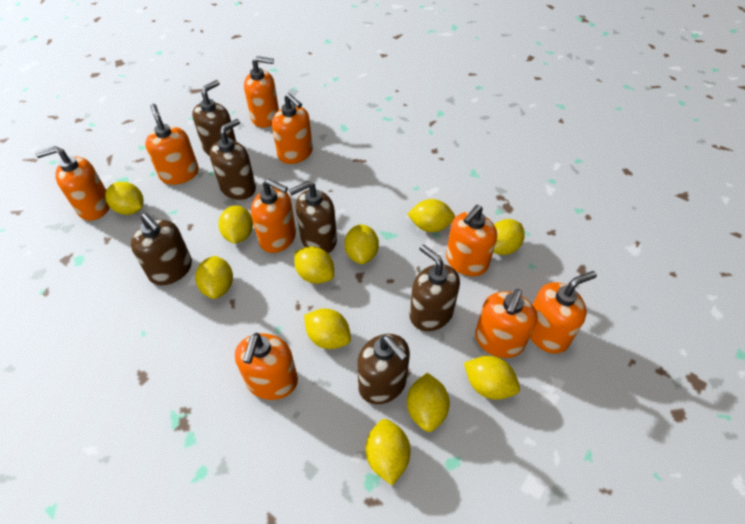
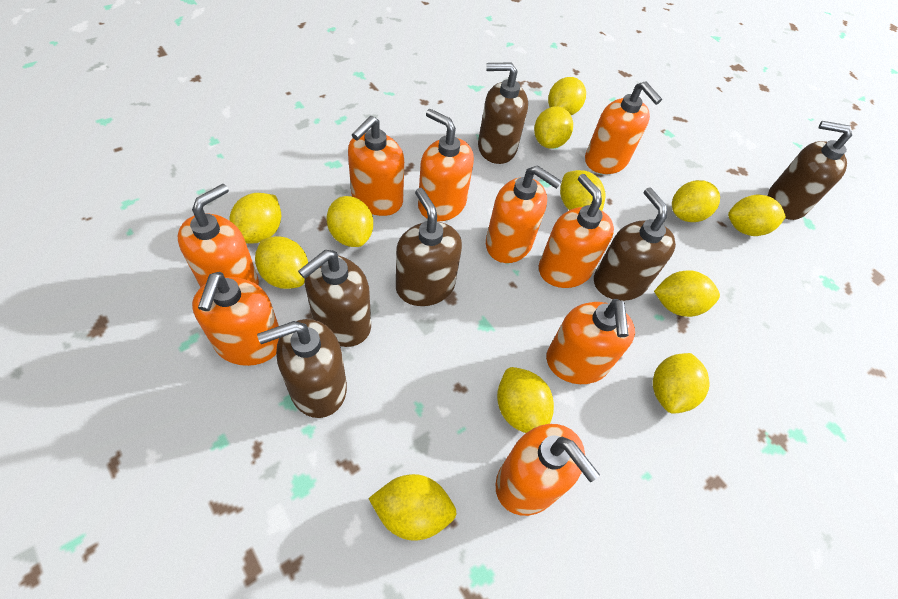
yellow lemon: [105,182,144,215] [195,256,233,299] [218,205,253,244] [294,246,334,284] [304,309,351,349] [344,224,379,264] [365,419,411,485] [407,199,455,232] [407,373,450,432] [464,356,520,400] [493,219,525,255] = 11 -> [229,193,281,244] [255,236,308,289] [327,196,373,247] [368,474,457,541] [497,367,554,433] [534,106,573,149] [548,77,586,115] [560,170,606,211] [653,353,709,414] [654,270,720,317] [672,180,720,222] [728,195,786,236] = 12

